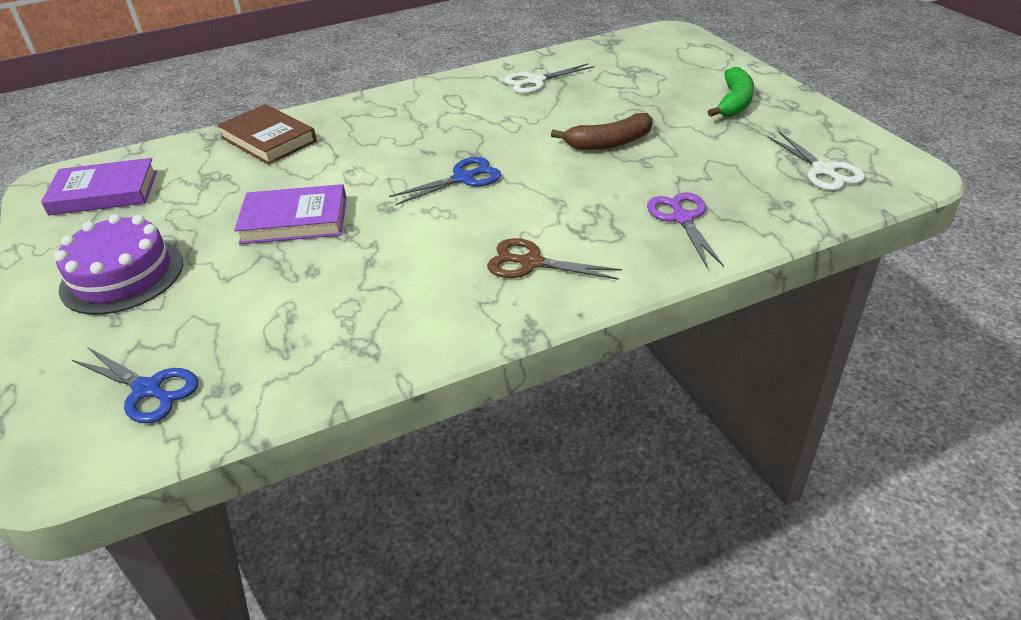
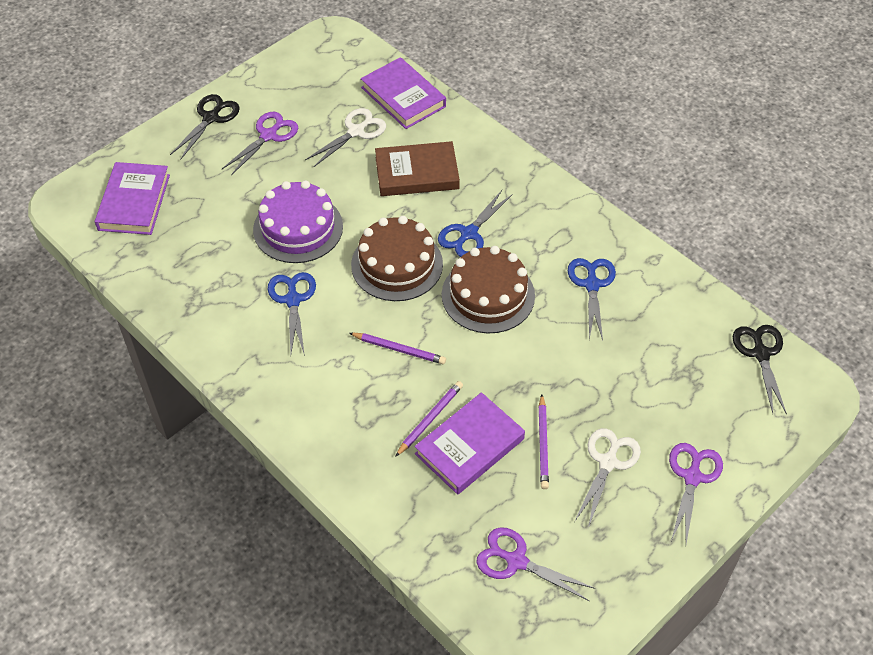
black scissors: none = 0 -> [170,94,240,160] [733,325,787,415] = 2
blue scissors: [72,347,198,423] [389,157,501,205] = 2 -> [268,272,316,356] [438,190,513,257] [568,258,616,340] = 3
brown banana: [551,113,653,150] = 1 -> none = 0
brown cake: none = 0 -> [351,216,443,301] [442,246,535,333] = 2
brown scissors: [487,238,622,280] = 1 -> none = 0
green banana: [708,67,754,117] = 1 -> none = 0
purple book: [41,158,157,216] [234,184,347,244] = 2 -> [95,162,170,235] [361,57,446,129] [414,392,525,495] = 3
purple pencil: none = 0 -> [349,333,446,364] [395,381,463,457] [538,394,549,489] = 3
purple scissors: [647,192,724,267] = 1 -> [222,111,298,175] [477,527,595,601] [669,443,723,544] = 3

